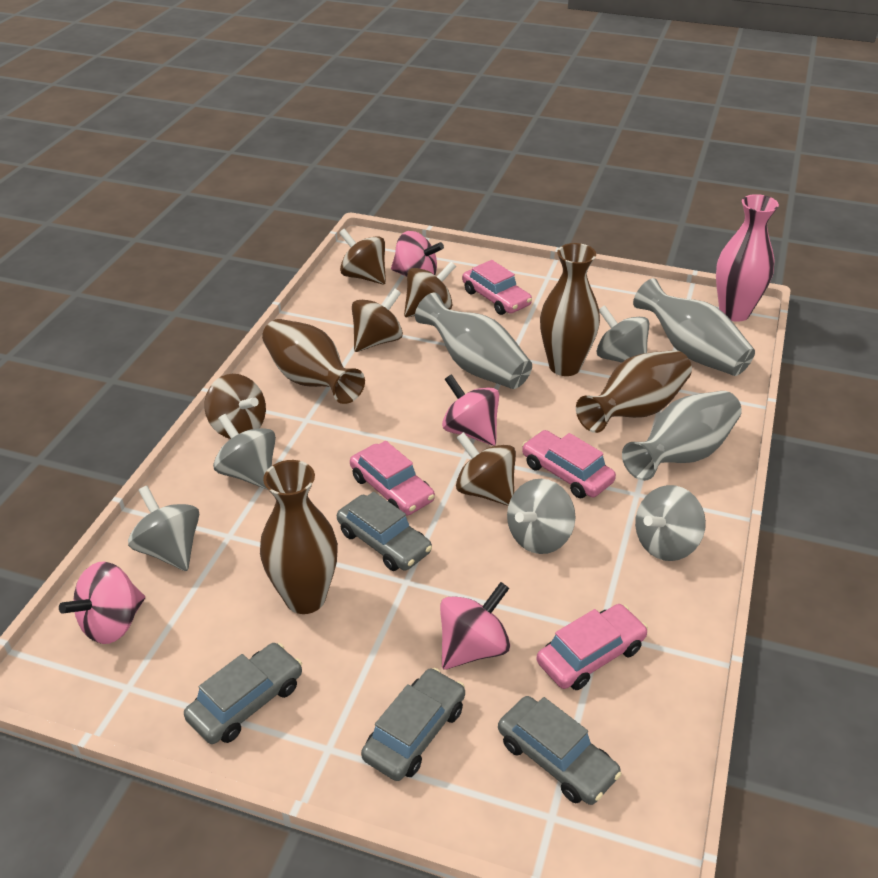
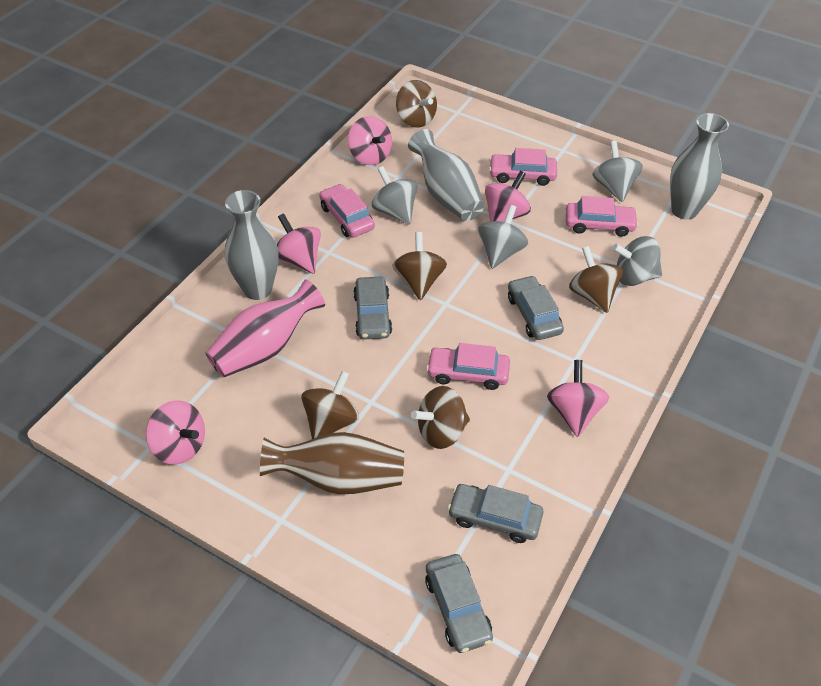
brown vase: [260,460,338,614] [262,319,365,404] [540,243,600,376] [576,350,692,433] = 4 -> [260,432,404,494] = 1
grey spinning top: [128,486,199,571] [213,414,276,489] [507,479,575,554] [597,305,649,363] [635,485,706,561] = 5 -> [372,166,418,225] [478,205,528,269] [593,141,643,202] [612,236,662,286] = 4
pink spinning top: [59,562,145,644] [391,231,444,277] [440,582,510,670] [442,374,499,446] = 4 -> [146,400,205,464] [277,213,321,274] [348,116,392,165] [485,171,531,222] [547,360,609,437] = 5

